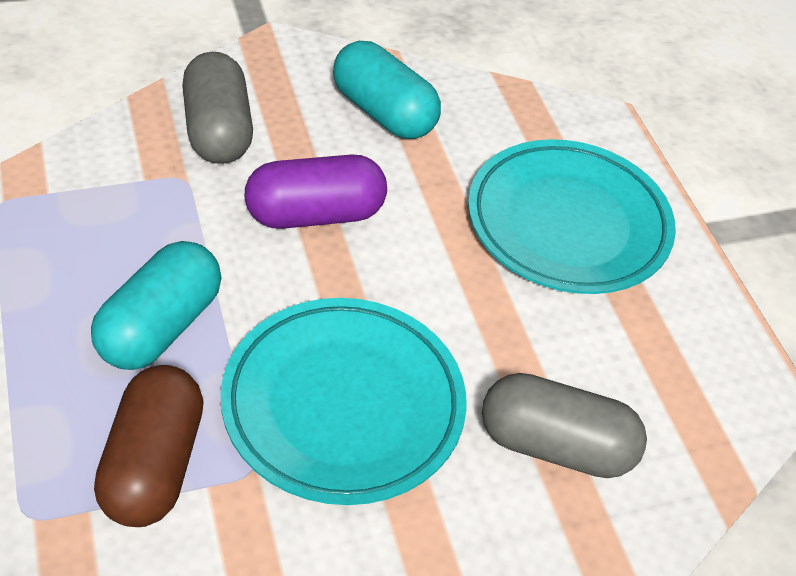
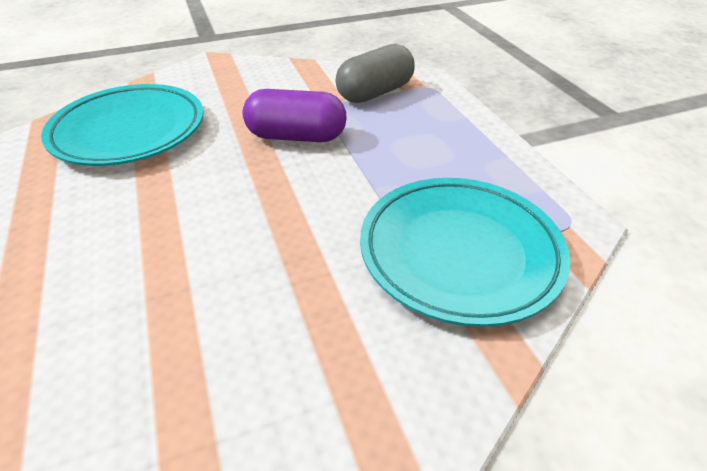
brown capsule: [94,365,204,527] = 1 -> none = 0
grey capsule: [182,52,253,164] [482,373,647,478] = 2 -> [336,44,415,103] = 1
turquoise capsule: [91,241,221,370] [333,41,441,139] = 2 -> none = 0

